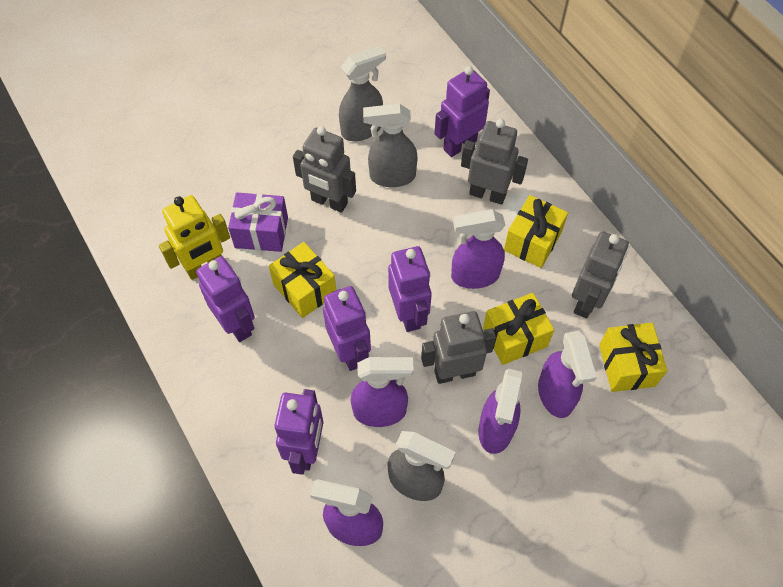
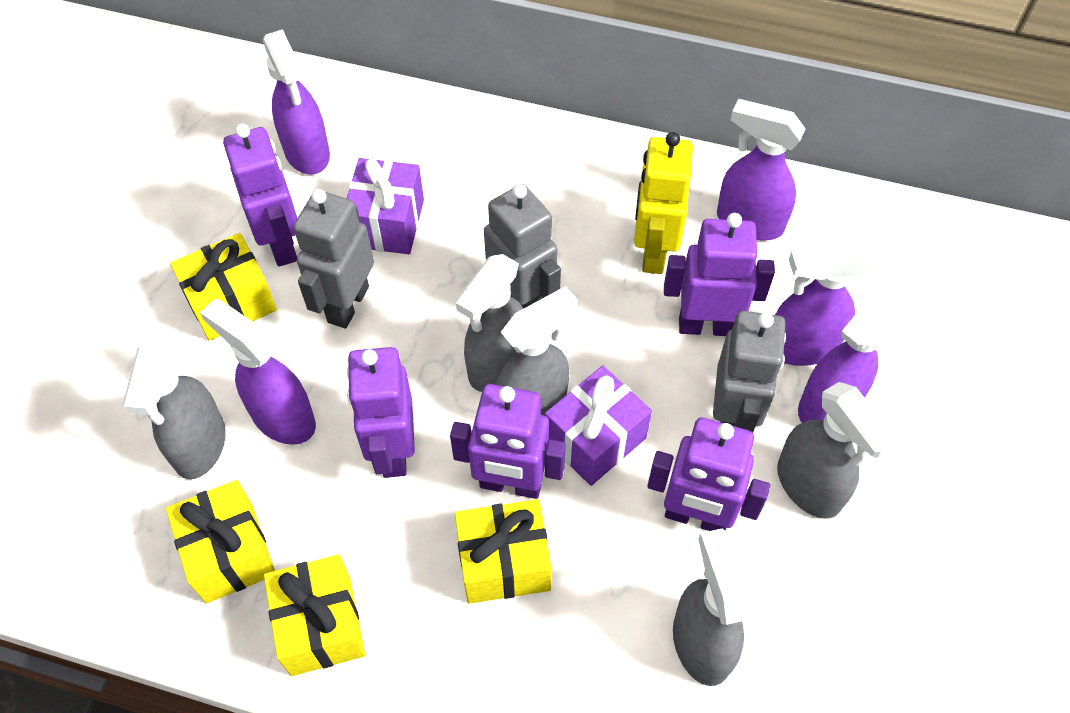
grey robot: [293,126,356,213] [421,311,496,384] [461,119,528,205] [572,231,629,318] = 4 -> [293,189,374,329] [484,184,561,309] [713,311,786,432] = 3
grey spray bottle: [339,46,386,141] [363,104,418,187] [387,431,456,501] = 3 -> [123,339,226,479] [455,254,523,392] [496,286,578,415] [673,528,752,686] [777,382,898,519] = 5
purple gift: [228,193,288,252] = 1 -> [347,158,424,254] [545,366,652,486] = 2

